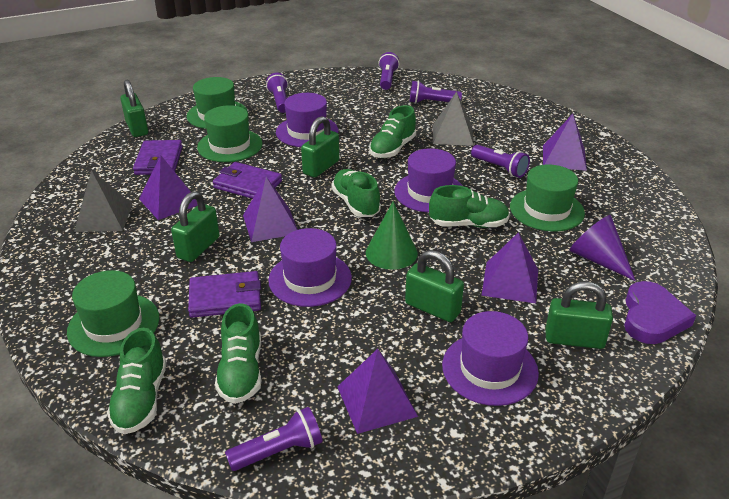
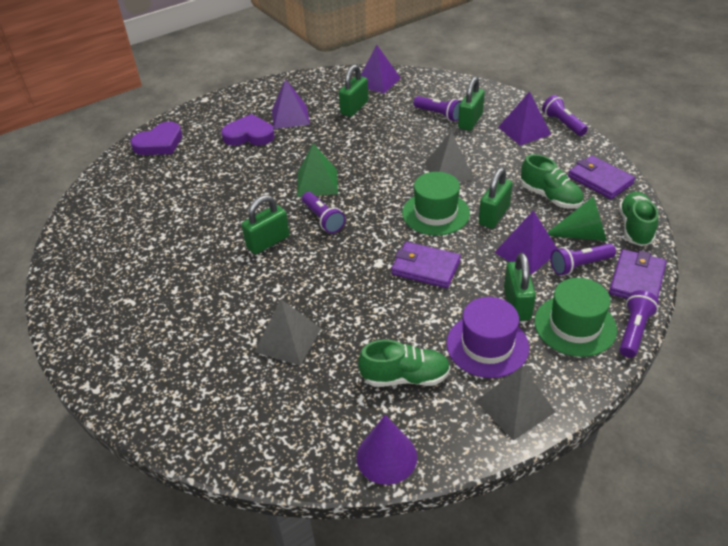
green hat: [67,270,159,357] [187,77,248,129] [197,105,263,162] [510,164,585,231] = 4 -> [402,172,470,236] [534,278,617,357] = 2
green pyramid: none = 0 -> [297,143,338,197] = 1
green shoe: [107,328,167,434] [215,303,261,404] [331,169,381,217] [369,105,416,158] [429,185,510,228] = 5 -> [358,340,450,387] [521,154,584,208] [619,192,658,246] = 3
grey pyramid: [74,170,133,232] [433,91,474,146] = 2 -> [255,299,321,366] [425,131,475,182] [476,365,555,440] = 3
purple hat: [268,228,352,307] [276,93,338,147] [394,148,463,213] [442,311,539,406] = 4 -> [446,297,529,378] = 1
purple heart: [624,281,696,344] = 1 -> [130,122,182,155] [221,114,275,146] = 2
purple pyramid: [139,155,197,220] [243,177,298,242] [337,349,418,434] [481,232,538,303] [543,114,587,171] = 5 -> [272,79,310,129] [361,45,400,93] [494,211,557,275] [498,91,551,145] = 4

